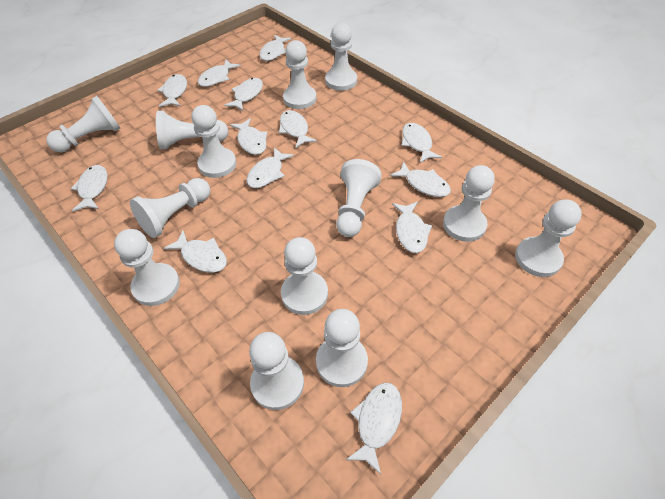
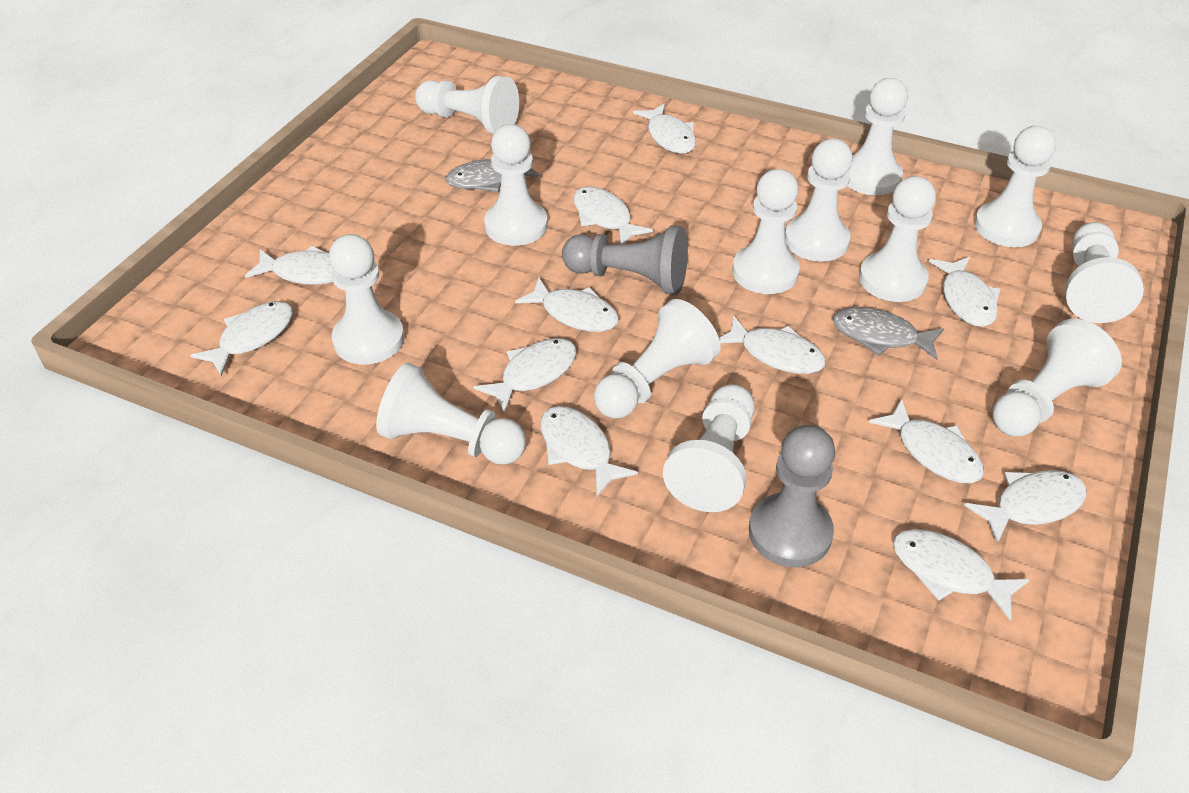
grey fish: none = 0 -> [446,159,541,192] [833,307,944,360] = 2
grey pawn: none = 0 -> [562,226,688,295] [749,425,835,567] = 2
white fish: [71,165,108,211] [157,74,187,107] [164,230,227,273] [198,60,241,87] [224,78,263,111] [230,118,267,155] [247,147,294,188] [259,35,291,61] [279,110,317,148] [346,383,402,475] [390,161,451,197] [392,202,432,253] [402,123,442,163] = 13 -> [190,301,293,376] [245,246,333,285] [474,338,576,413] [515,277,619,332] [540,406,638,496] [573,187,653,244] [633,103,696,154] [719,315,826,374] [869,399,984,483] [893,529,1030,621] [929,257,1000,327] [964,470,1087,544] = 12

